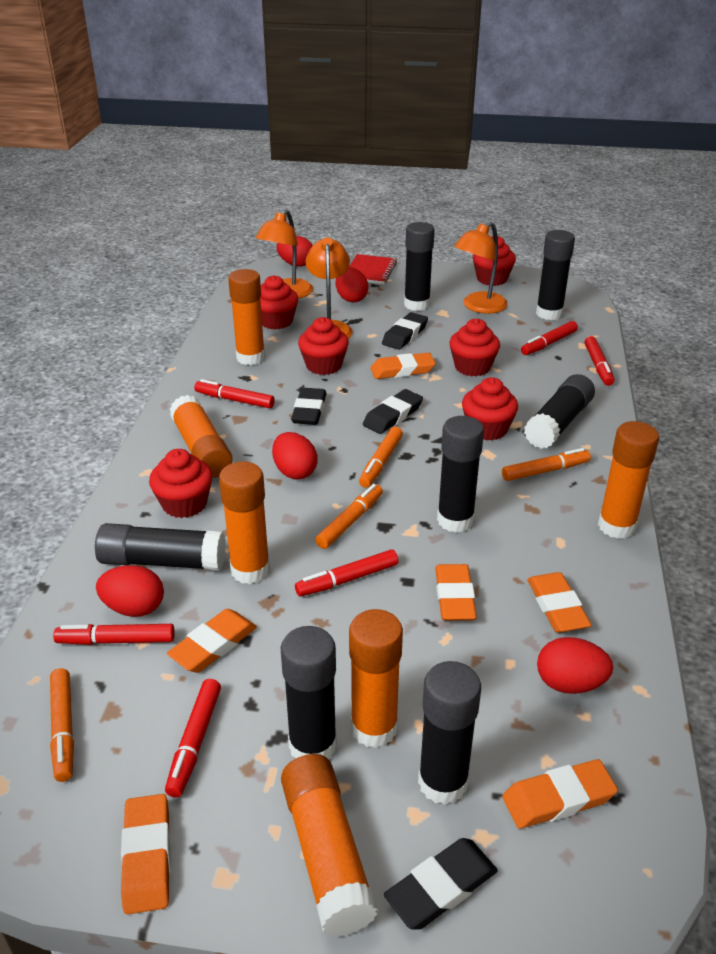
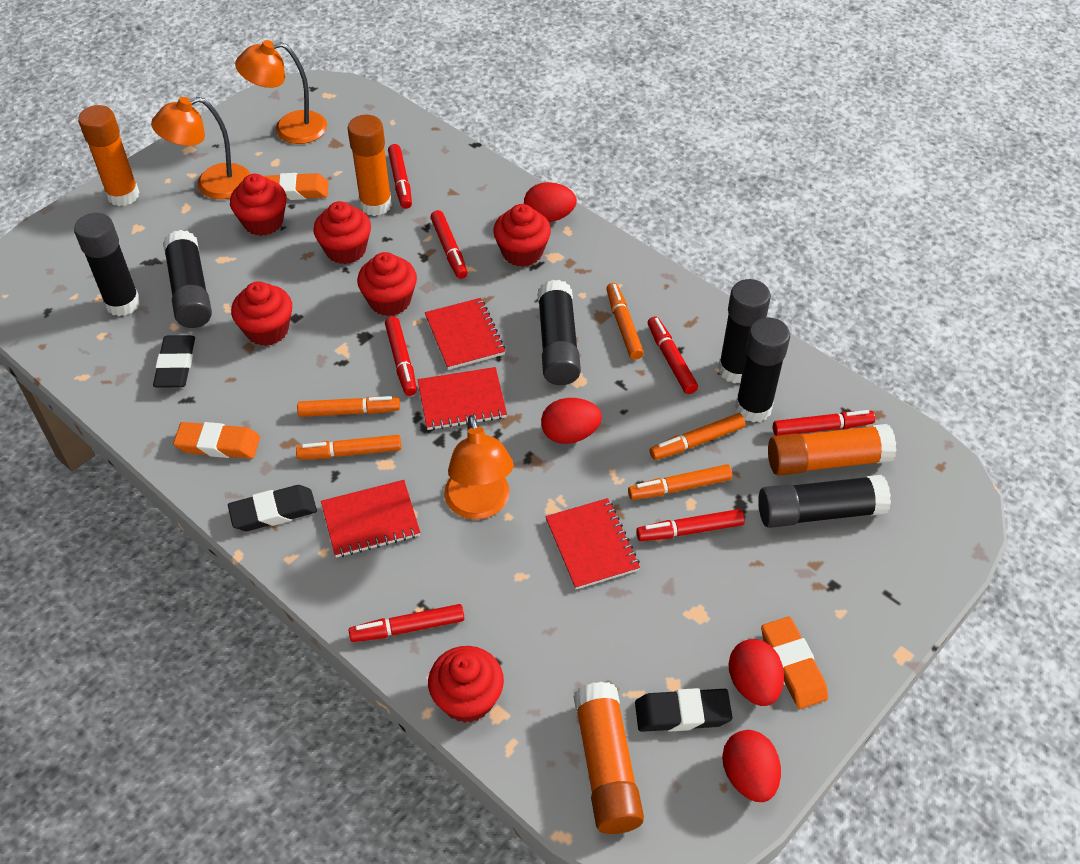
black eraser: [291,388,327,425] [363,389,423,434] [382,312,428,350] [384,838,498,930] = 4 -> [153,335,195,388] [228,485,317,531] [635,688,733,732] = 3
black glue stick: [95,523,226,571] [281,626,337,759] [404,222,435,311] [418,661,481,805] [437,416,484,533] [524,374,595,449] [536,230,575,320] = 7 -> [74,213,140,316] [163,230,212,328] [538,280,581,385] [718,279,771,383] [735,317,790,423] [758,475,891,528] = 6
orange eraser: [121,794,170,914] [167,609,257,673] [370,353,436,379] [435,564,477,621] [503,759,618,829] [527,572,592,633] = 6 -> [173,422,260,459] [263,173,329,200] [761,617,828,709] = 3
orange glue stick: [170,395,233,478] [219,462,270,584] [228,269,265,365] [281,754,378,937] [349,609,403,748] [598,421,659,539] = 6 -> [78,105,140,206] [347,115,392,216] [573,682,644,834] [768,424,896,476] = 4
orange marker: [50,668,74,782] [315,484,383,549] [359,427,403,488] [502,448,591,481] = 4 -> [296,435,401,459] [297,396,400,417] [606,283,644,360] [628,464,732,500] [650,413,745,460] = 5
red egg: [96,565,164,617] [272,432,317,479] [277,236,313,266] [336,267,369,302] [537,637,613,694] = 5 -> [524,182,577,222] [541,398,602,444] [722,730,781,802] [728,639,784,706] = 4
red marker: [53,624,175,645] [165,679,221,797] [194,379,275,408] [295,549,399,597] [521,321,578,355] [585,336,614,386] = 6 -> [349,604,464,642] [385,316,417,396] [388,144,412,209] [430,210,468,279] [636,509,745,541] [648,316,698,394] [773,410,875,436] = 7
red notebook: [349,254,397,284] = 1 -> [321,480,420,558] [418,367,507,430] [425,298,505,370] [545,498,640,590] = 4

